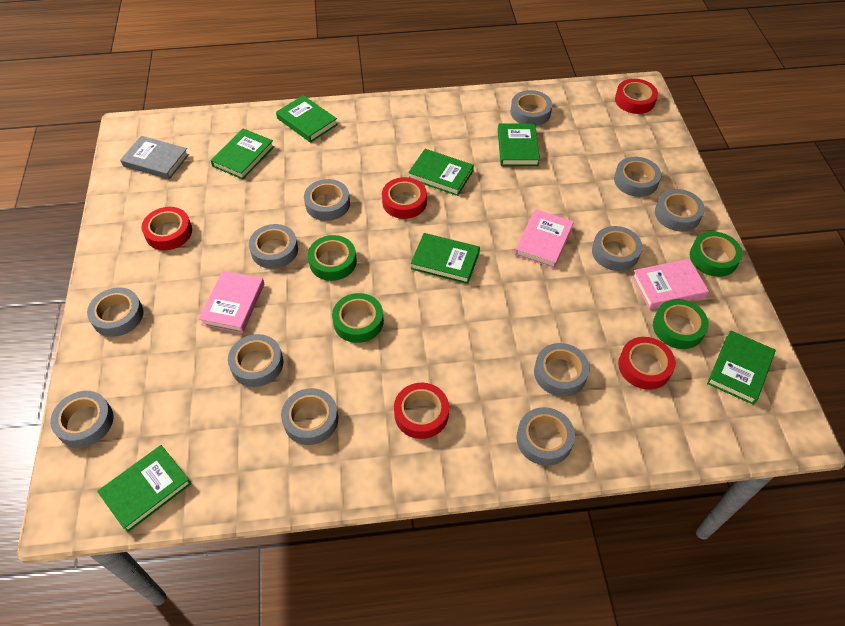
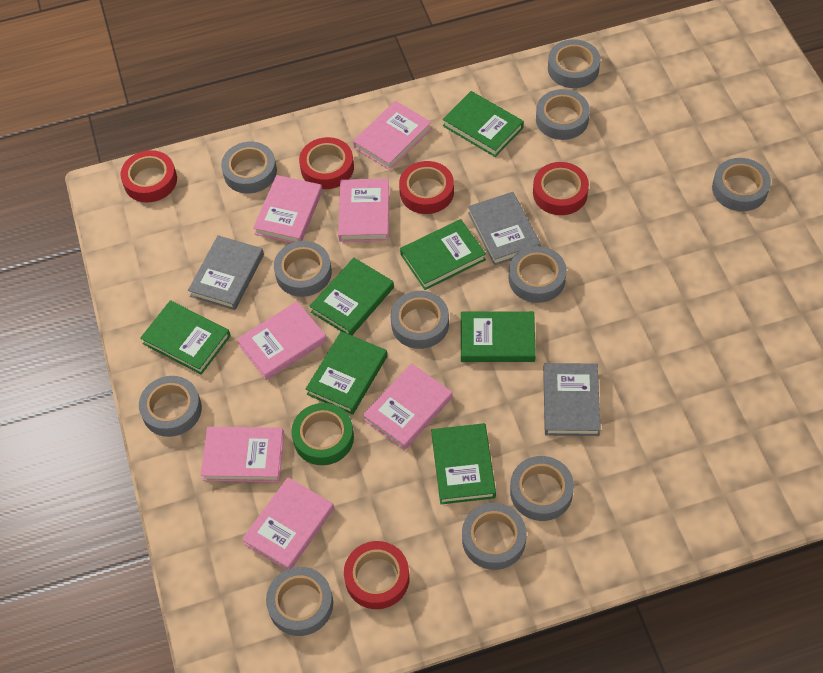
green tape: [308,235,357,281] [332,293,384,343] [653,299,709,349] [690,231,743,277] = 4 -> [291,403,354,465] = 1
grey book: [120,136,189,180] = 1 -> [188,235,264,310] [468,192,541,266] [543,363,601,436] = 3
grey tape: [50,391,113,448] [87,287,144,337] [228,334,283,387] [249,224,298,269] [281,388,338,445] [304,179,350,221] [510,90,552,126] [517,407,575,466] [534,343,590,396] [592,226,642,271] [614,157,661,197] [655,189,705,232] = 12 -> [139,376,202,437] [221,142,277,194] [266,567,333,636] [274,241,332,297] [391,291,449,349] [462,503,527,570] [509,246,567,303] [510,456,574,521] [536,89,590,140] [548,39,600,88] [712,158,771,211] = 11
pink book: [199,271,265,333] [515,209,574,268] [632,259,709,309] = 3 -> [201,427,284,482] [237,301,327,380] [242,477,334,570] [253,175,323,243] [338,179,389,242] [353,101,432,170] [363,363,452,450] = 7

